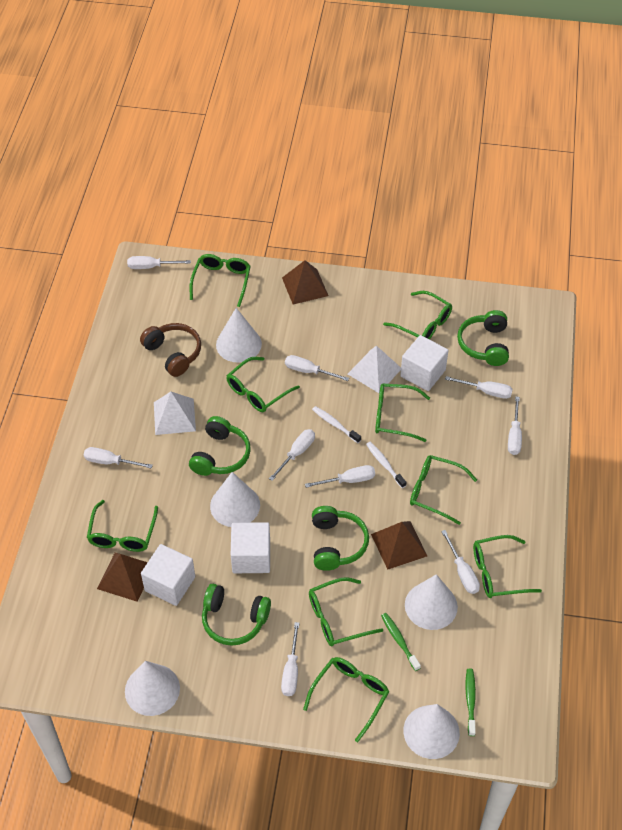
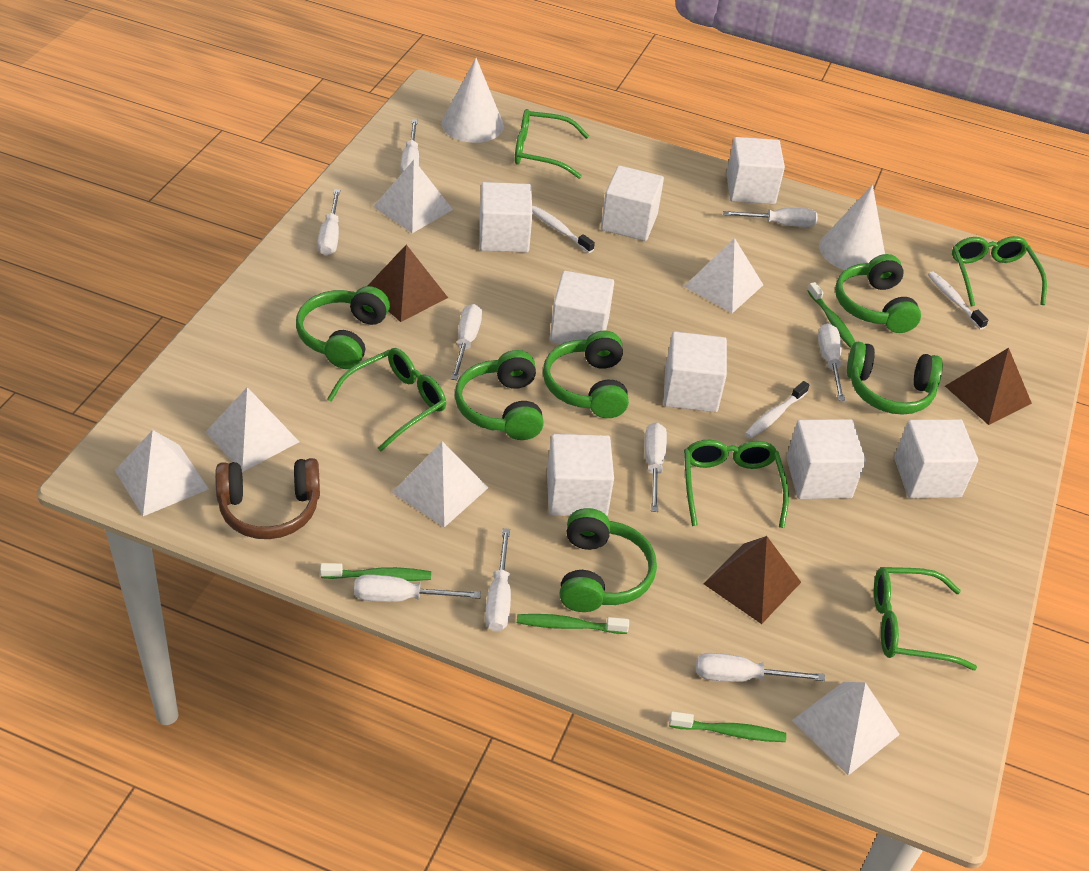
green glasses: [87,500,158,552] [190,254,251,307] [226,357,300,412] [303,657,389,742] [309,577,383,646] [375,384,430,442] [383,291,452,340] [410,455,477,525] [473,535,542,598] = 9 -> [327,348,446,451] [515,109,589,179] [684,440,789,528] [874,567,977,670] [952,236,1047,307] = 5
green headphones: [189,416,251,476] [202,584,271,646] [312,506,369,571] [457,310,509,366] = 4 -> [296,286,390,369] [455,350,544,440] [543,331,629,418] [560,508,657,612] [835,254,921,333] [847,342,943,415] = 6
green toothbrush: [381,613,421,671] [466,669,476,736] = 2 -> [320,563,431,581] [517,614,629,634] [669,711,786,742] [807,282,855,348] = 4
white cone: [125,661,180,716] [210,472,260,527] [216,308,262,363] [403,704,460,759] [405,574,458,630] = 5 -> [442,58,504,143] [819,185,885,270] = 2
white cube: [141,544,195,606] [231,522,270,573] [400,335,448,391] = 3 -> [479,182,533,252] [547,434,614,516] [550,271,614,344] [601,166,664,241] [664,331,727,412] [726,137,785,204] [786,419,866,499] [894,419,978,498] = 8
white pyramid: [154,392,196,435] [348,345,401,393] = 2 -> [115,430,209,516] [205,387,299,472] [373,160,453,233] [392,441,488,527] [684,238,763,313] [792,682,900,775] = 6
white toothbrush: [312,406,361,443] [366,442,406,488] = 2 -> [532,206,595,253] [745,381,809,439] [928,271,989,330] = 3

